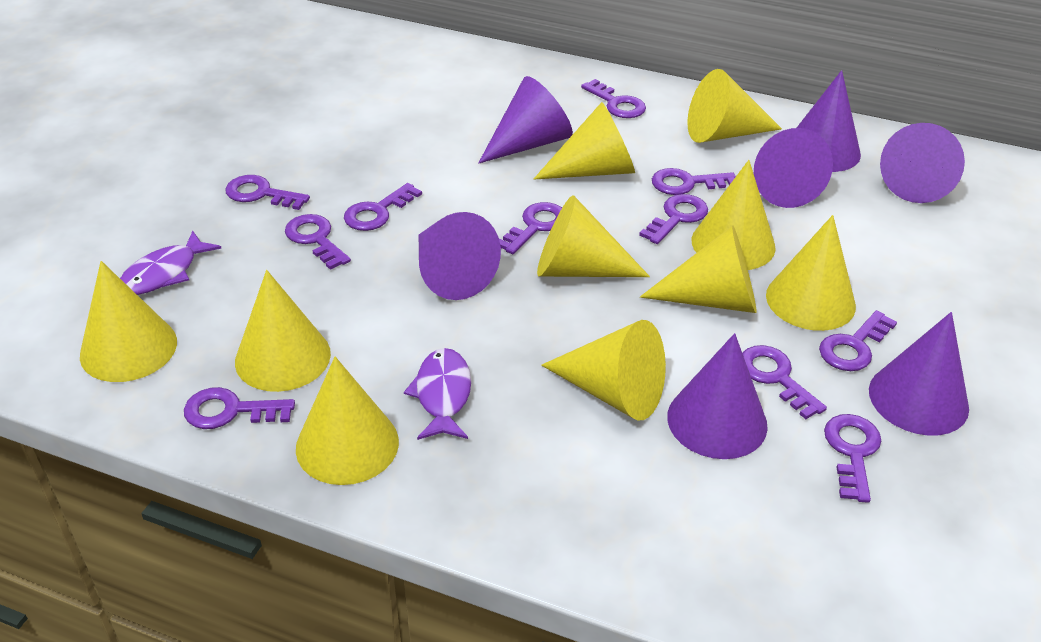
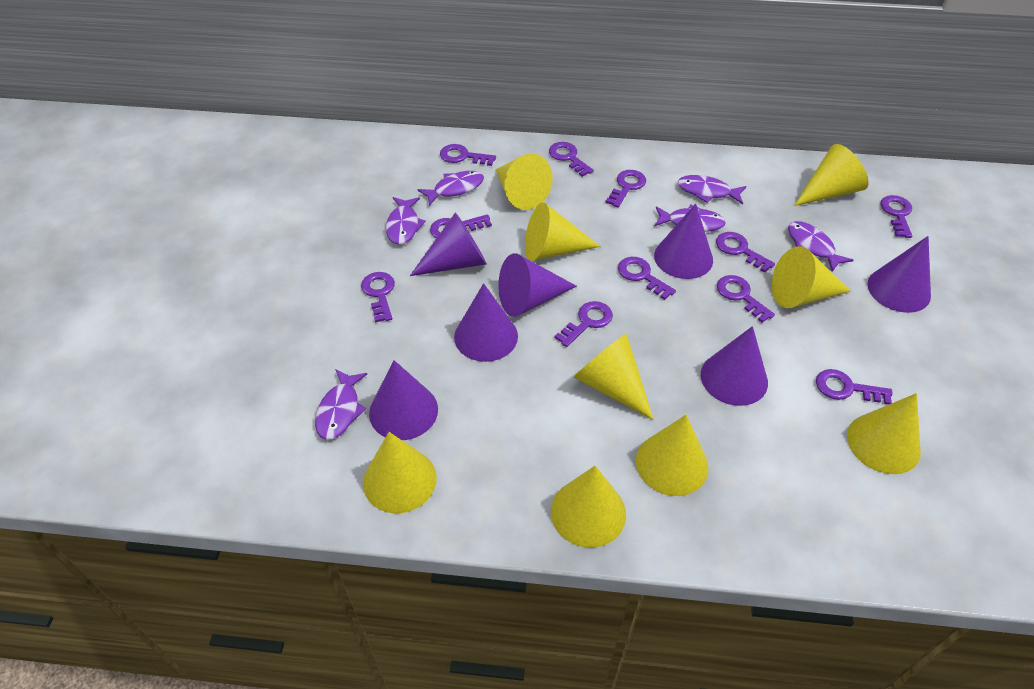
purple fish: [120,231,222,295] [404,348,471,440] = 2 -> [315,369,367,440] [386,197,426,245] [417,171,484,206] [654,205,726,232] [678,175,746,204] [788,221,854,272] = 6
yellow cone: [80,261,177,382] [235,270,331,392] [296,357,399,485] [534,102,635,180] [537,195,650,277] [541,320,666,421] [640,226,757,313] [687,69,782,143] [692,160,776,270] [766,215,856,331] = 10 -> [363,432,436,514] [495,153,552,210] [525,202,600,261] [551,466,626,548] [574,334,654,420] [636,415,708,496] [772,246,851,308] [794,144,869,206] [847,393,921,474] = 9

